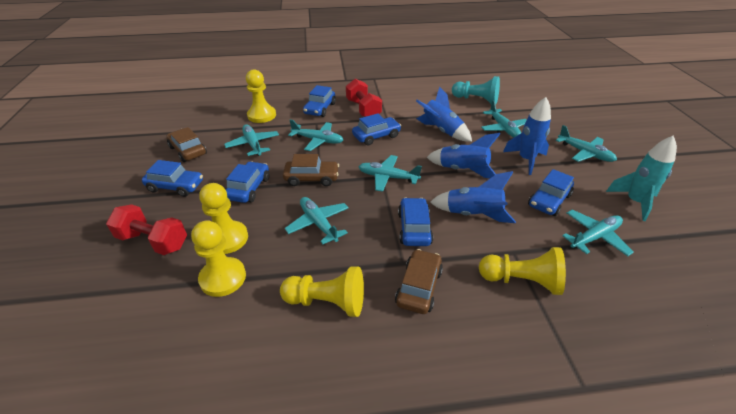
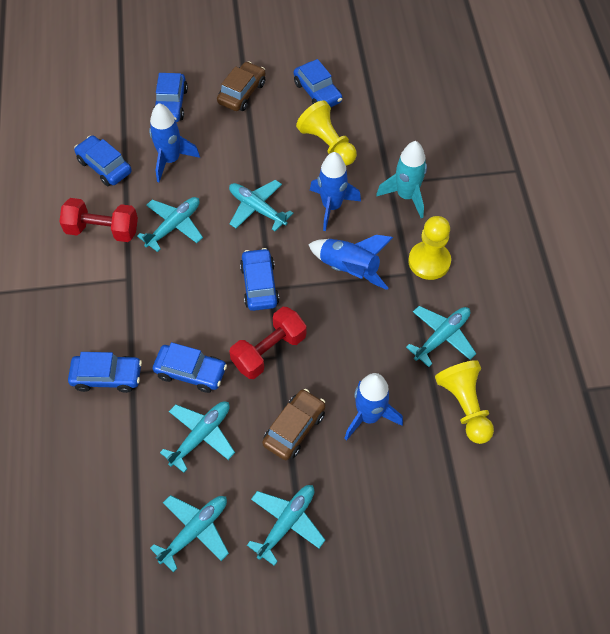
brown car: [166,127,207,162] [283,154,339,186] [395,249,443,314] = 3 -> [217,61,266,111] [262,389,326,460] = 2
turquoise pawn: [452,76,500,104] = 1 -> none = 0
turquoise plane: [224,124,279,156] [285,197,349,244] [288,119,343,151] [358,155,422,192] [481,100,527,137] [556,125,617,162] [562,210,634,256] = 7 -> [137,197,203,252] [150,495,229,572] [160,401,235,473] [229,180,293,231] [247,485,325,566] [406,306,476,367] = 6
yellow pawn: [191,220,246,297] [199,183,248,254] [246,69,276,123] [280,266,364,317] [479,247,566,295] = 5 -> [296,101,357,166] [408,216,451,280] [435,360,494,444] = 3

